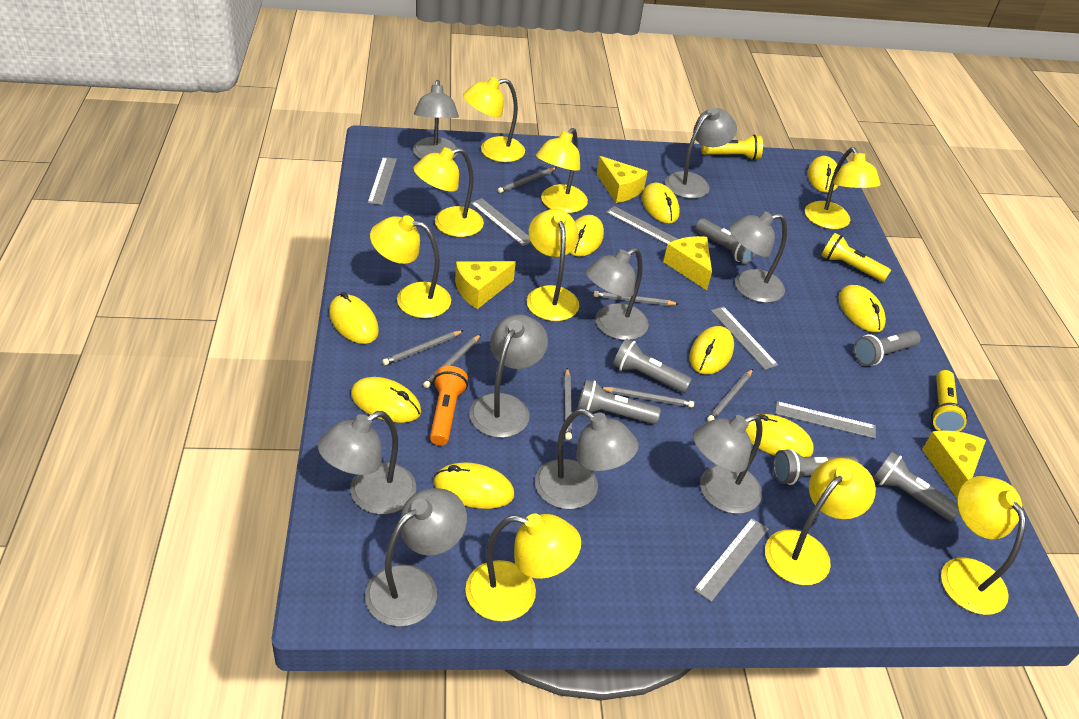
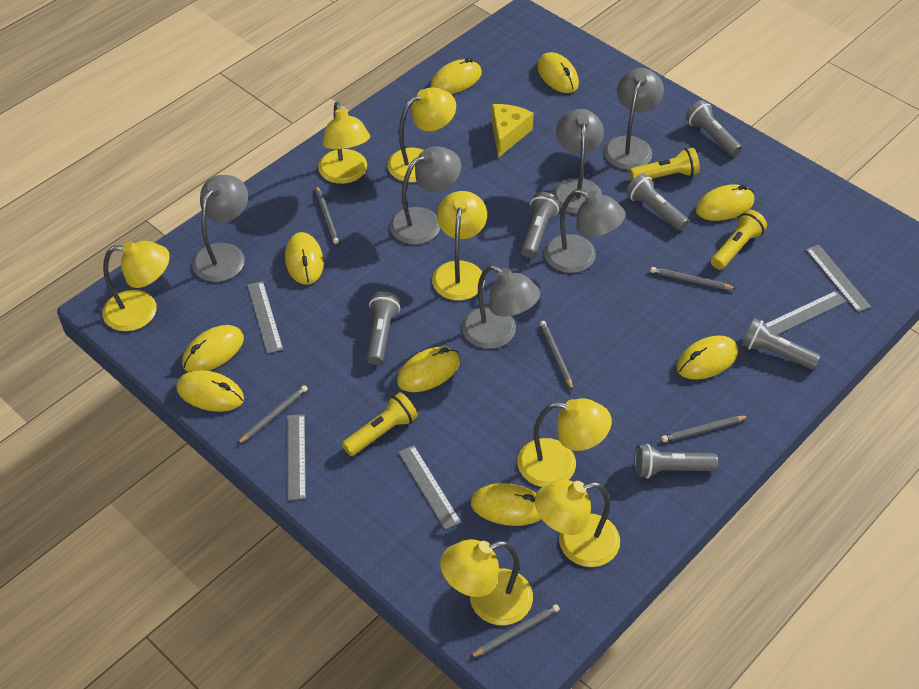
grey lamp: [318,411,416,514] [365,488,467,627] [413,80,459,160] [469,314,548,438] [535,408,639,509] [586,248,649,340] [665,107,737,199] [693,414,763,514] [729,212,787,303] = 9 -> [192,175,248,282] [390,146,461,244] [462,265,540,349] [544,189,625,273] [553,109,604,214] [604,68,664,170] = 6
grey pencil: [382,330,464,365] [423,334,481,388] [498,168,556,193] [564,368,572,440] [594,291,678,306] [602,387,694,407] [707,369,753,422] = 7 -> [237,385,308,444] [316,185,339,244] [469,604,560,658] [540,321,573,391] [650,267,736,289] [661,416,749,442] = 6
grey ruler: [368,157,397,205] [471,198,531,246] [606,206,678,244] [694,518,768,602] [711,306,778,370] [775,401,876,438] = 6 -> [247,281,283,354] [287,414,306,500] [398,445,461,530] [766,291,846,335] [806,245,871,312] = 5
orange flashlight: [430,366,468,445] = 1 -> none = 0
yellow cheese: [455,261,516,309] [597,156,648,203] [663,236,712,290] [922,430,986,499] = 4 -> [492,104,534,158] = 1
yellow lamp: [370,215,451,318] [413,147,484,237] [463,77,525,162] [465,513,581,621] [527,209,579,321] [536,128,588,213] [765,458,876,585] [805,147,881,229] [941,476,1026,615] = 9 -> [102,241,170,331] [318,102,370,184] [387,87,456,183] [432,191,487,300] [440,539,533,625] [517,398,612,487] [535,480,620,567] = 7

